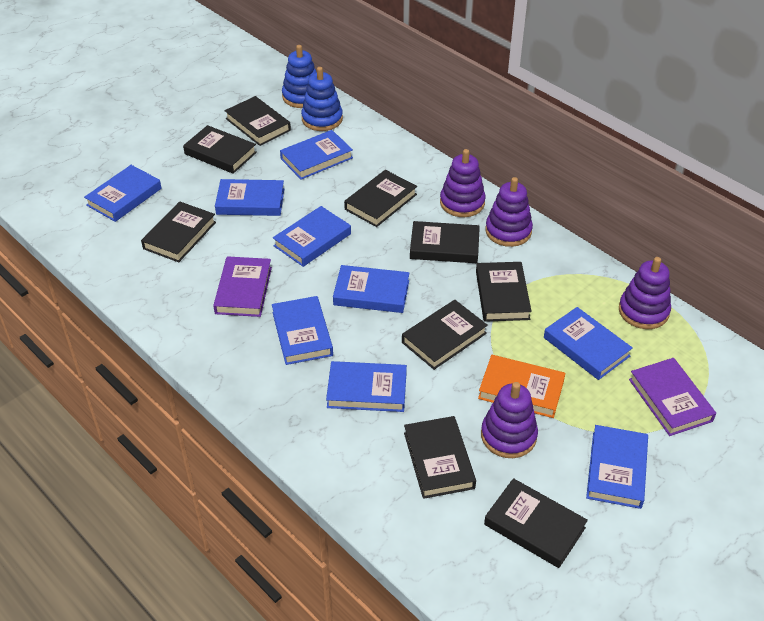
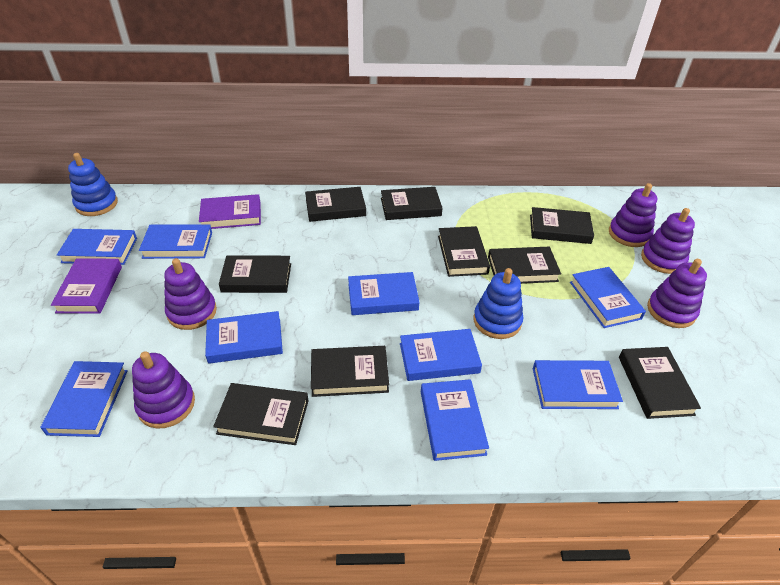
orange book: [478,355,566,418] = 1 -> none = 0
purple stacking toy: [440,149,485,217] [481,382,538,458] [485,177,533,247] [619,257,671,329] = 4 -> [132,351,195,429] [164,258,217,330] [609,183,657,247] [641,208,695,274] [647,259,707,328] = 5

